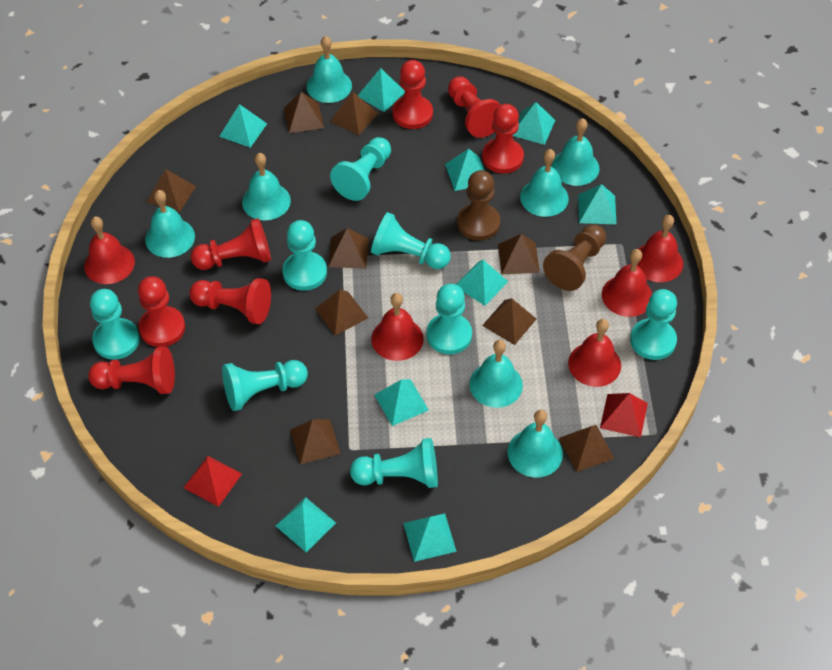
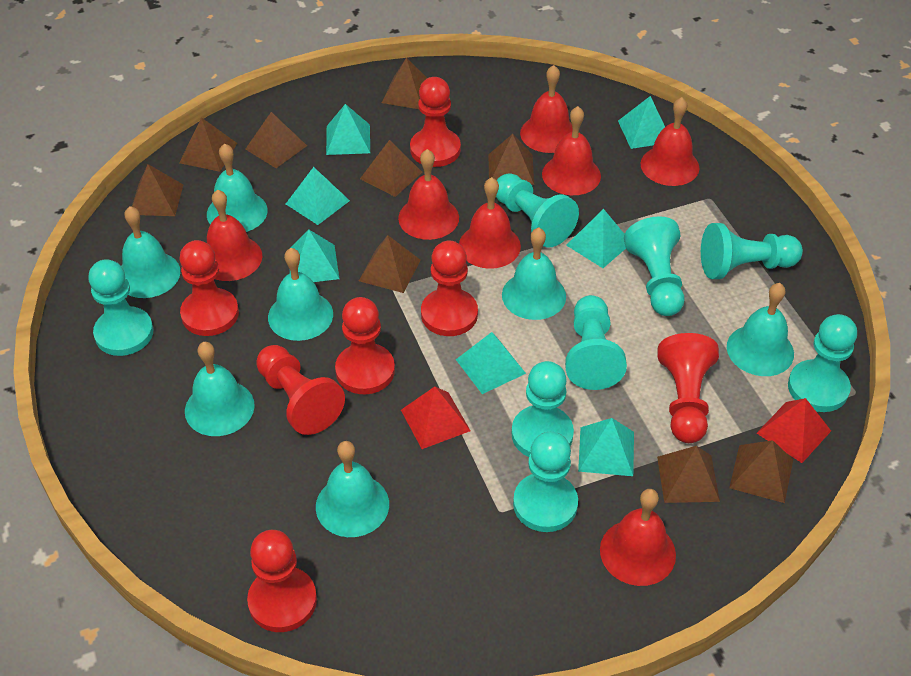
brown pawn: [457,170,500,241] [543,224,606,291] = 2 -> none = 0
red bell: [84,216,135,284] [371,293,424,361] [568,319,621,387] [602,249,652,317] [637,215,683,282] = 5 -> [207,189,263,281] [398,149,459,240] [459,177,521,269] [520,65,572,153] [542,106,601,195] [600,489,676,586] [641,97,700,186] = 7
turquoise pyramid: [219,104,267,148] [276,497,336,552] [358,68,405,112] [375,379,429,426] [403,513,457,562] [445,148,485,191] [456,260,508,306] [513,102,555,145] [578,184,616,224] = 9 -> [286,167,350,225] [289,229,339,282] [326,104,370,155] [456,332,526,394] [566,209,626,268] [578,418,634,476] [618,96,665,149] = 7

